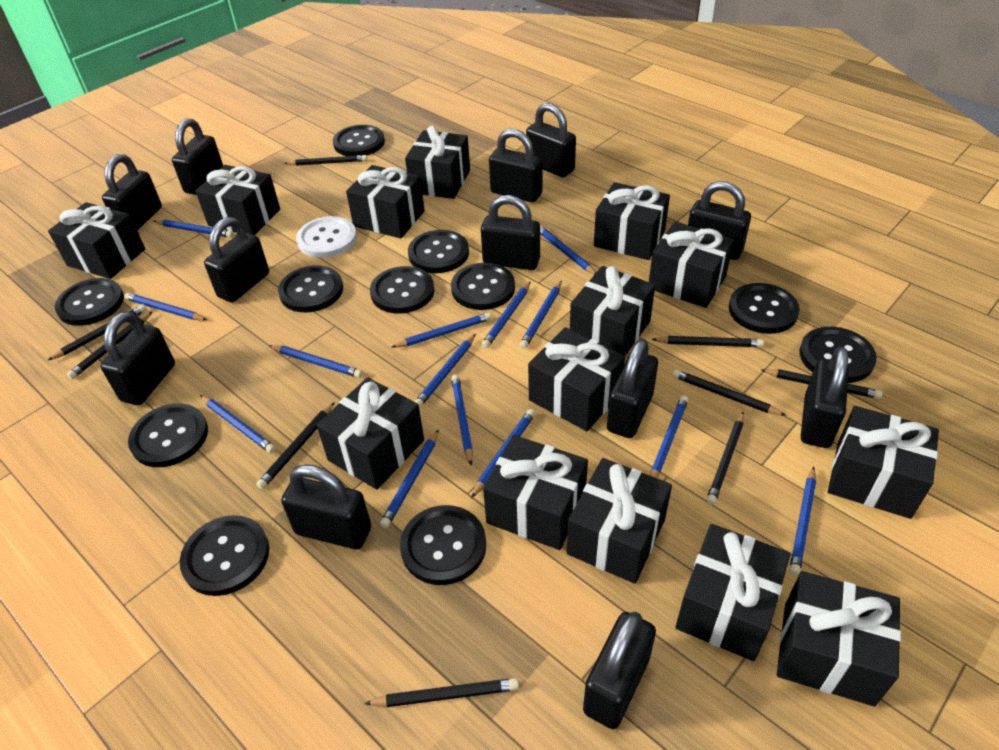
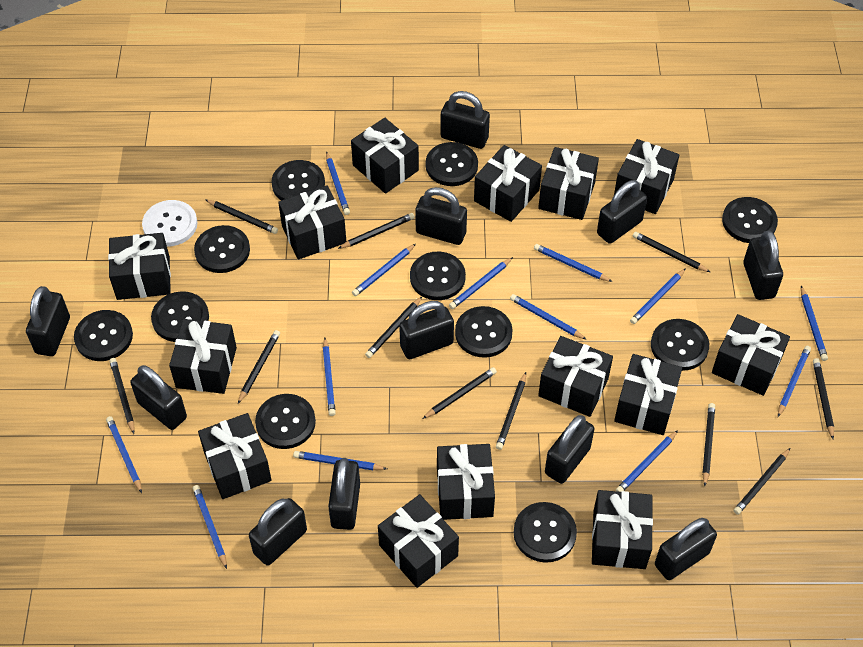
black padlock: [101,311,175,405] [102,154,162,231] [172,118,223,195] [204,217,269,303] [281,464,371,549] [481,195,540,270] [489,129,543,202] [526,103,576,177] [583,612,656,729] [607,339,658,438] [688,181,751,260] [801,347,848,448] = 12 -> [26,286,70,356] [130,365,187,430] [249,498,307,566] [328,458,360,530] [399,301,454,359] [415,187,467,245] [440,91,490,149] [545,415,594,484] [597,180,647,244] [655,518,717,580] [743,231,783,300] = 11
black pencil: [47,304,147,361] [67,311,153,379] [256,402,335,489] [284,155,367,166] [364,678,519,707] [651,336,764,347] [672,369,786,416] [706,411,744,505] [761,369,883,399] = 9 -> [109,358,135,434] [206,200,278,234] [238,330,280,404] [338,213,415,249] [365,297,422,358] [423,367,497,419] [496,372,526,450] [633,232,710,272] [702,403,715,486] [734,448,790,515] [813,358,834,439] = 11
blue pencil: [124,293,207,320] [154,220,234,238] [200,395,276,453] [269,345,363,378] [380,429,439,528] [392,312,492,348] [414,334,475,408] [451,374,473,465] [471,409,535,498] [482,281,531,349] [519,280,562,349] [540,225,596,275] [650,395,688,478] [789,467,816,576] = 14 -> [106,416,142,493] [193,485,227,569] [293,451,387,470] [323,338,336,416] [326,151,350,215] [352,244,416,296] [449,257,513,309] [510,294,587,340] [534,244,612,282] [616,430,678,492] [630,268,686,324] [778,346,811,417] [801,286,828,361] = 13

